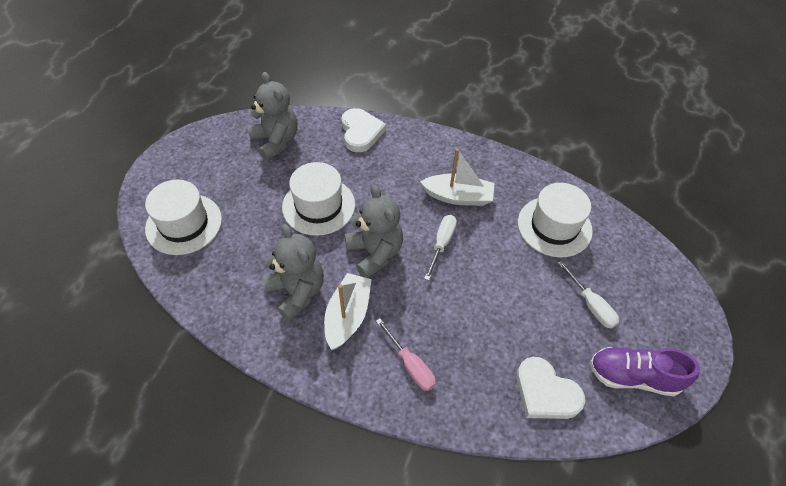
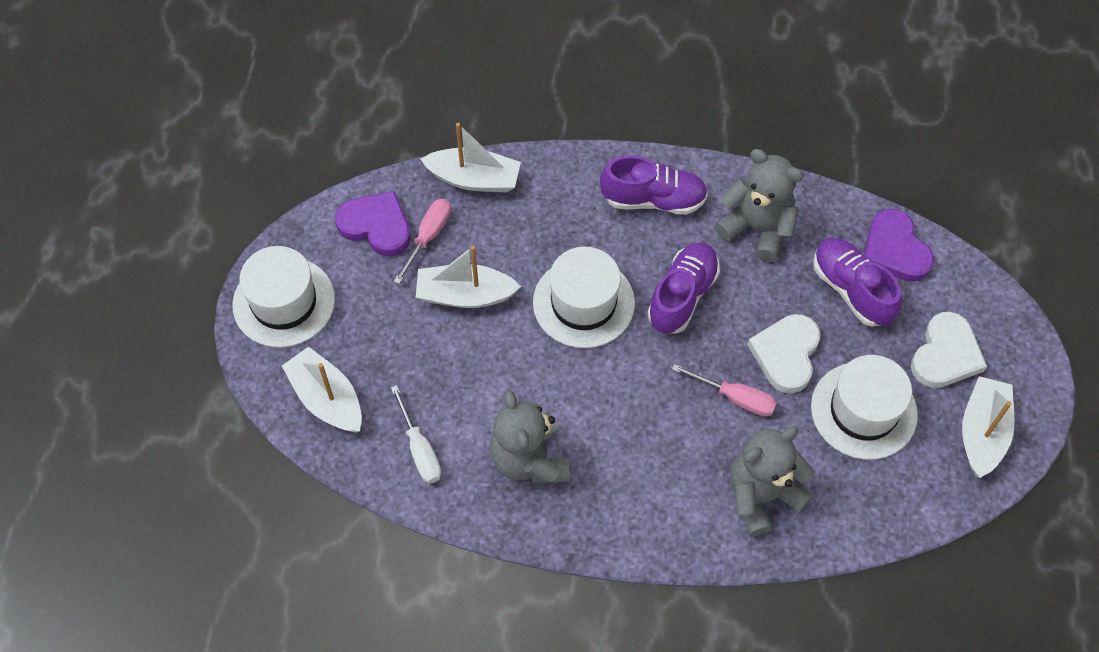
pink screwdriver: [376,318,436,391] = 1 -> [393,199,451,284] [672,364,777,416] = 2
purple heart: none = 0 -> [335,191,411,256] [864,209,934,282] = 2
purple shoe: [590,347,700,397] = 1 -> [600,155,708,215] [647,242,720,334] [813,238,902,327] = 3
white boat: [324,273,372,350] [420,148,495,206] = 2 -> [282,346,362,433] [416,246,521,308] [420,123,521,192] [962,376,1015,478] = 4
white screwdriver: [424,215,457,280] [558,261,619,329] = 2 -> [391,385,441,484] = 1

